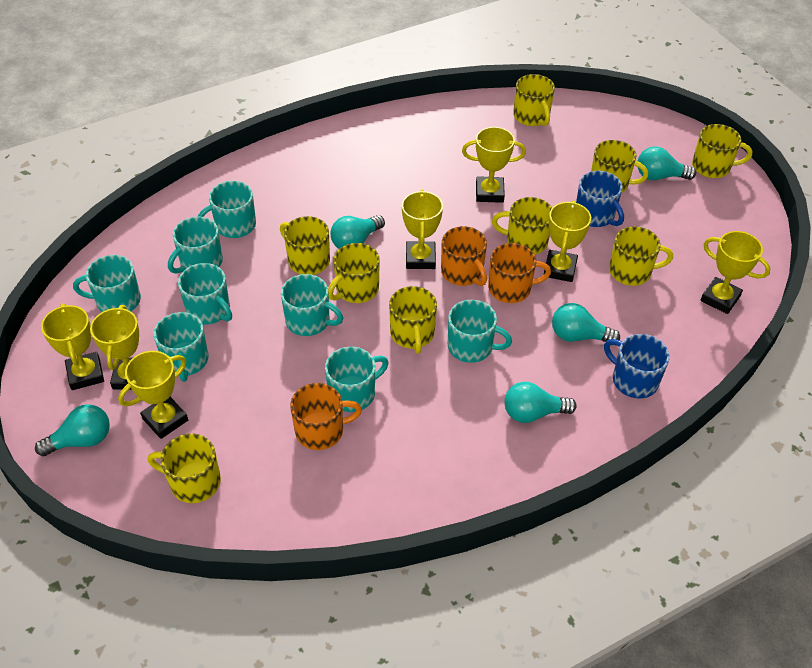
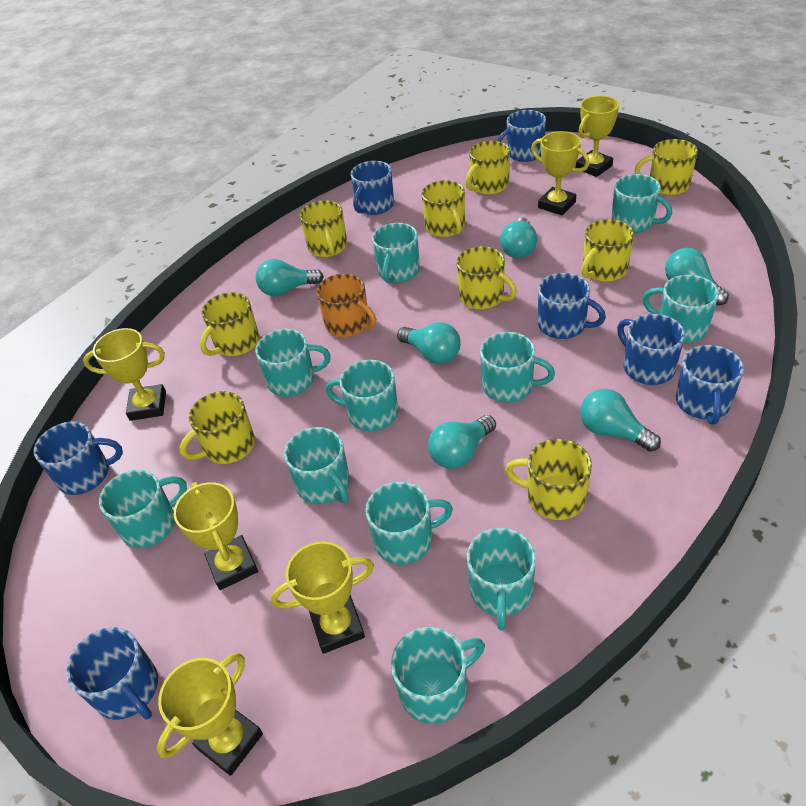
blue mug: [576,171,624,227] [604,334,670,398] = 2 -> [34,422,123,495] [66,627,158,720] [351,161,394,215] [497,110,546,162] [538,273,606,339] [617,314,685,385] [676,345,744,425] = 7
orange mug: [290,383,362,450] [441,226,487,286] [488,243,551,303] = 3 -> [316,274,377,337] = 1
turquoise light bulb: [35,404,110,456] [330,215,385,249] [504,382,577,423] [552,303,620,342] [638,146,696,180] = 5 -> [256,259,324,296] [397,322,461,364] [428,415,496,469] [500,218,537,258] [580,389,661,452] [665,248,729,306] = 6
turquoise mug: [73,255,141,312] [153,312,209,382] [168,217,223,274] [178,263,232,325] [198,181,256,238] [281,274,343,336] [325,347,389,412] [448,300,512,363] = 8 -> [99,470,187,548] [255,329,331,397] [284,427,350,504] [325,360,398,431] [366,482,453,565] [372,223,420,283] [391,627,485,724] [467,528,536,630] [480,332,555,403] [611,174,672,233] [642,275,719,343] = 11
yellow trophy: [41,304,104,390] [90,305,139,390] [118,351,188,439] [402,190,443,269] [462,127,526,203] [544,201,591,282] [701,231,771,314] = 7 -> [83,328,166,421] [157,653,263,776] [174,482,258,590] [271,541,374,654] [531,131,590,215] [576,96,619,177] = 6

